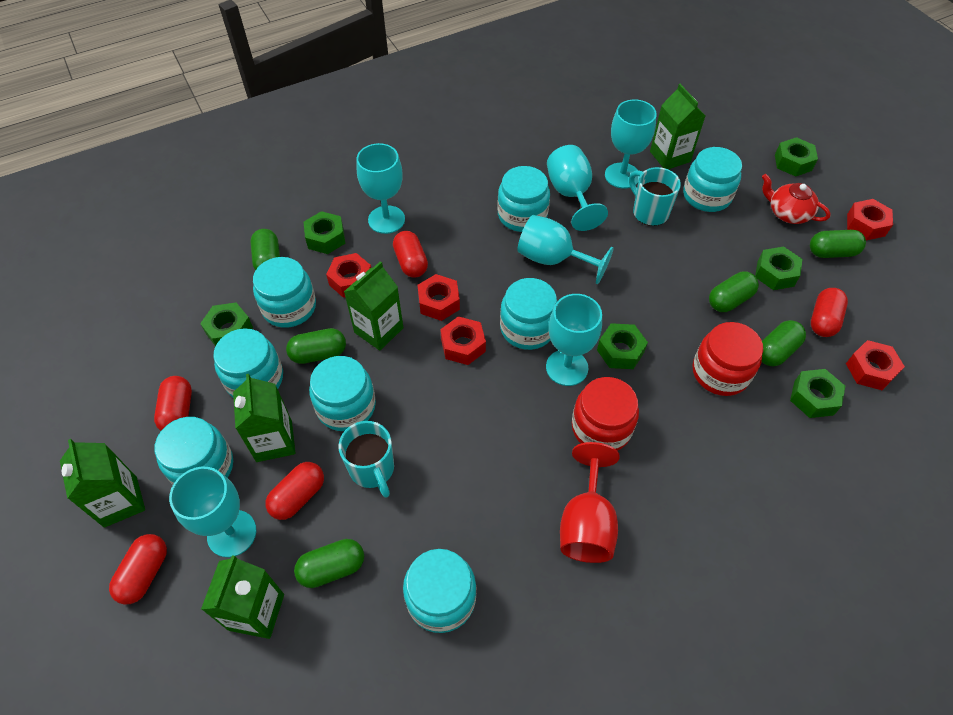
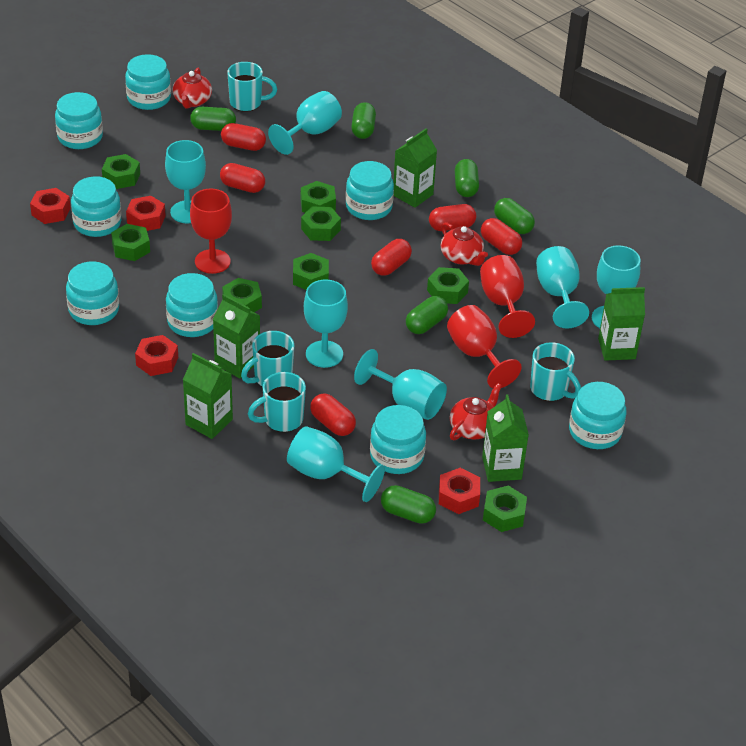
green nut: [200,303,253,346] [304,211,345,254] [597,323,648,369] [755,247,802,290] [775,137,818,177] [790,369,845,418] = 6 -> [102,154,140,189] [111,224,150,261] [222,278,262,312] [293,253,329,290] [301,181,336,213] [301,207,341,241] [427,267,469,304] [483,485,527,532] = 8
red capsule: [109,534,167,605] [154,376,192,431] [265,462,324,520] [393,231,428,278] [811,288,848,337] = 5 -> [220,163,265,193] [221,123,266,151] [310,393,356,436] [371,239,412,276] [429,204,476,231] [481,218,522,255] = 6
red goblet: [560,442,620,563] = 1 -> [190,189,232,274] [447,305,522,388] [480,255,535,338] = 3
red jar: [572,377,639,451] [693,322,763,396] = 2 -> none = 0
red nut: [326,253,371,298] [417,274,460,321] [440,316,486,365] [846,340,905,390] [847,199,893,240] = 5 -> [30,188,71,224] [126,196,166,231] [135,335,178,376] [439,468,480,514] = 4
red teapot: [762,174,831,224] = 1 -> [173,68,212,109] [441,222,488,266] [450,383,502,440] = 3
turquoise goblet: [169,467,256,557] [357,143,405,234] [517,215,614,284] [546,294,602,386] [547,145,608,231] [605,99,657,189] = 6 -> [165,140,206,223] [268,91,342,155] [287,426,385,502] [304,280,348,368] [354,349,447,420] [536,246,589,329] [592,245,640,328] = 7
turquoise mug: [338,421,394,498] [629,167,681,226] = 2 -> [227,62,277,112] [241,331,295,387] [248,372,306,432] [530,342,581,401] = 4

